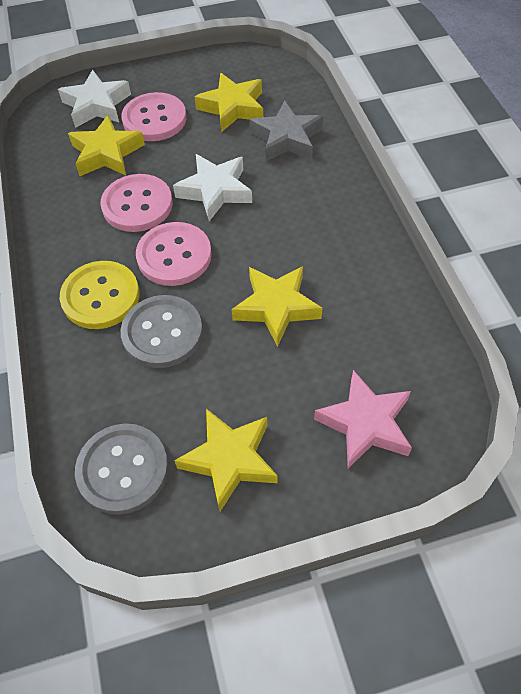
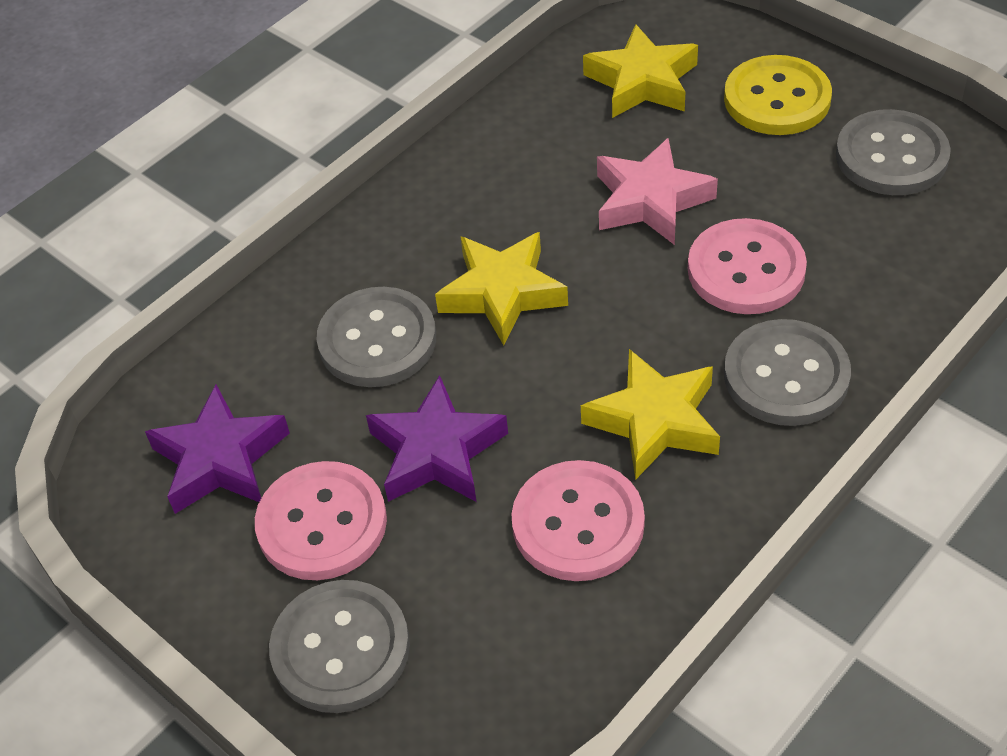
grey button: [75,424,169,515] [121,295,203,368] = 2 -> [269,580,410,713] [317,287,436,387] [724,319,851,426] [836,109,951,195] = 4
grey star: [249,101,323,161] = 1 -> none = 0
purple star: none = 0 -> [145,384,290,514] [366,375,508,502] = 2
white star: [58,70,131,128] [173,154,252,221] = 2 -> none = 0
yellow star: [68,115,145,176] [174,409,278,511] [194,73,263,131] [231,266,322,347] = 4 -> [435,232,568,345] [581,349,720,480] [583,24,698,118] = 3

